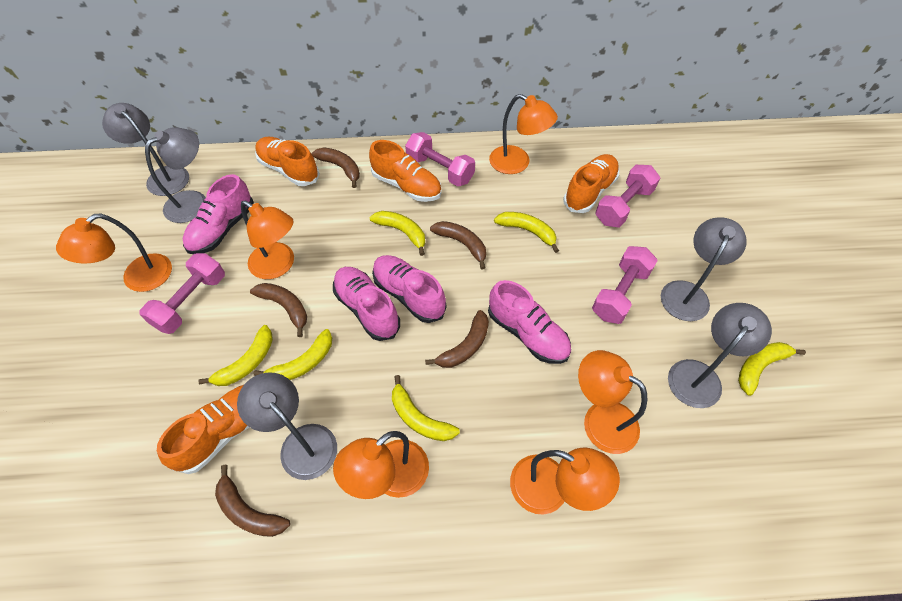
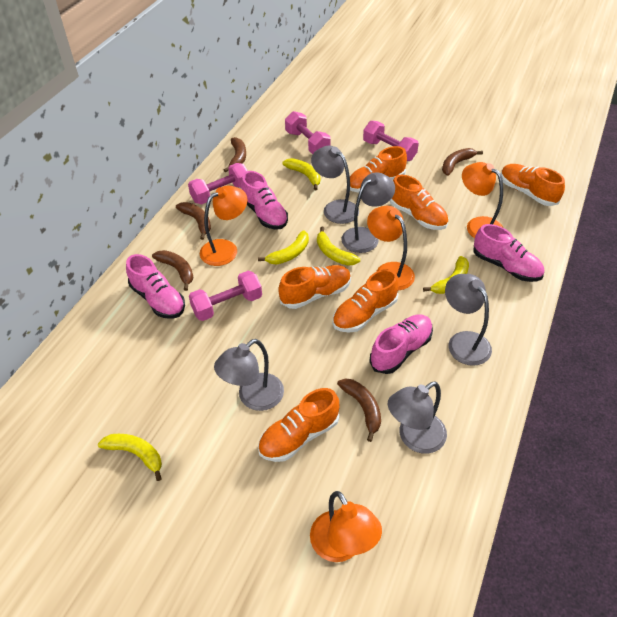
orange lamp: [56,214,172,292] [241,201,294,279] [333,431,429,499] [489,94,558,174] [510,448,620,515] [578,350,647,454] = 6 -> [200,186,248,266] [310,491,382,562] [367,206,415,290] [462,162,503,238] = 4
orange shoe: [157,385,250,474] [255,137,320,186] [369,140,442,202] [563,154,619,213] = 4 -> [258,388,339,462] [278,265,351,309] [332,269,399,333] [350,146,407,193] [390,175,448,230] [501,164,565,206] = 6
yellow banana: [198,325,273,386] [253,329,332,380] [370,211,425,256] [392,375,460,441] [494,212,559,253] [738,342,806,396] = 6 -> [98,434,162,481] [258,231,309,265] [282,158,320,190] [317,227,360,266] [423,256,469,294] = 5

